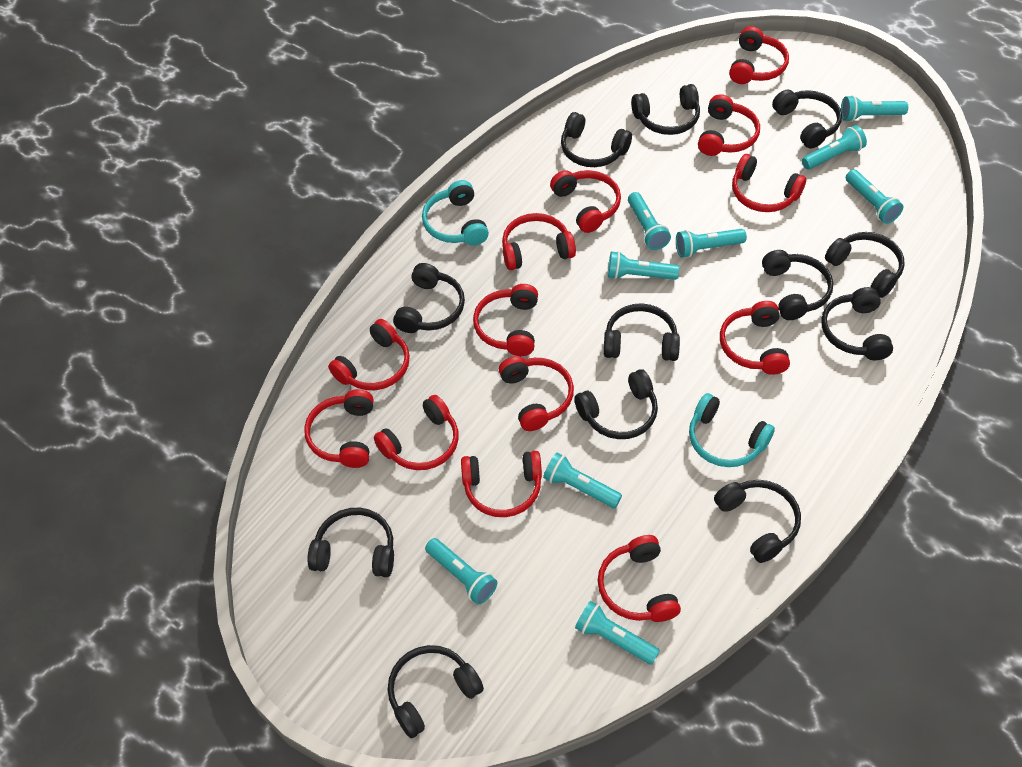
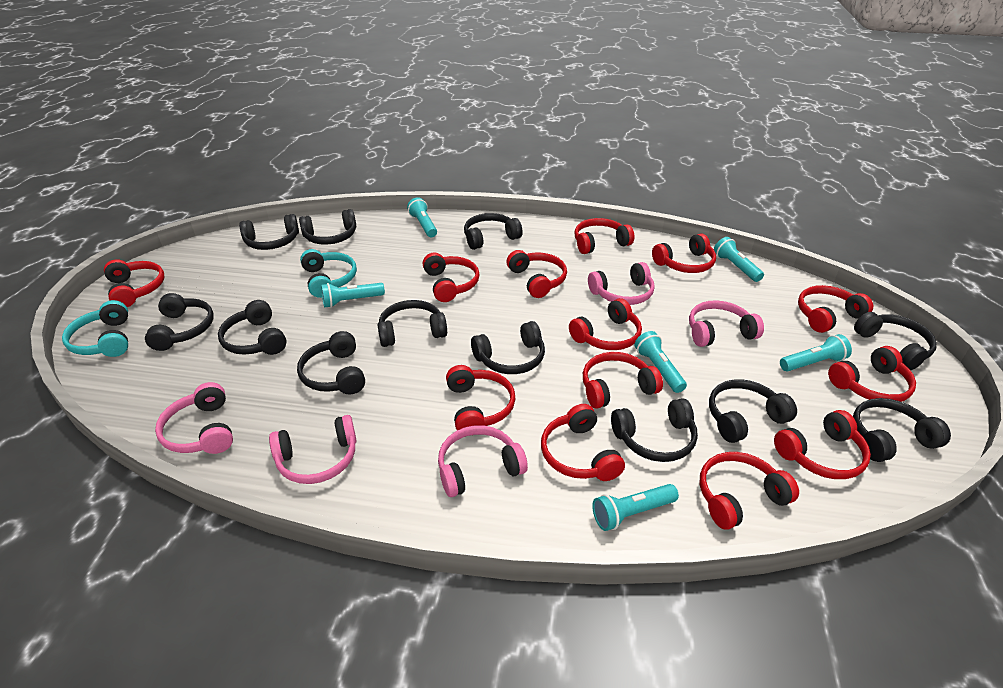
pink headphones: none = 0 -> [155,382,233,454] [269,415,357,484] [438,425,528,497] [588,262,655,305] [689,300,764,347] = 5
turquoise flashlight: [425,538,497,604] [543,453,622,508] [575,601,660,665] [608,251,679,280] [628,192,671,250] [676,229,747,258] [802,125,867,169] [841,95,908,122] [846,170,903,224] = 9 -> [321,283,385,308] [407,197,437,237] [592,484,679,531] [634,331,687,393] [714,237,764,282] [780,334,852,371] = 6

